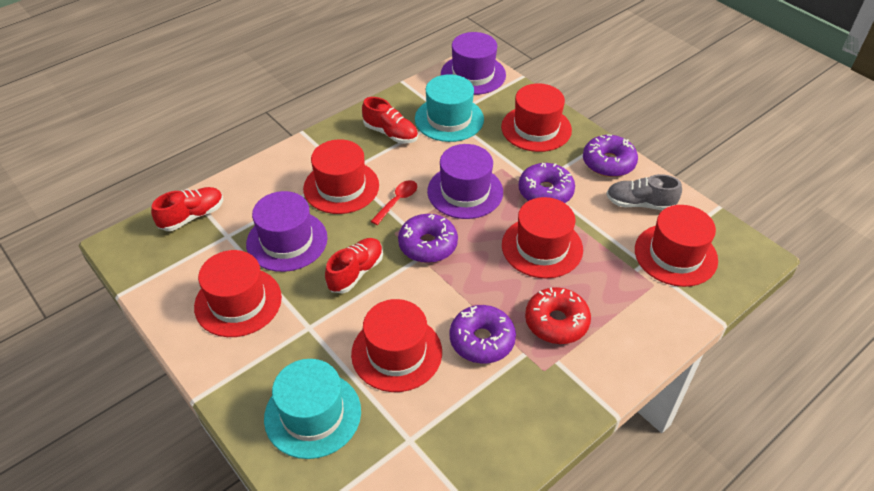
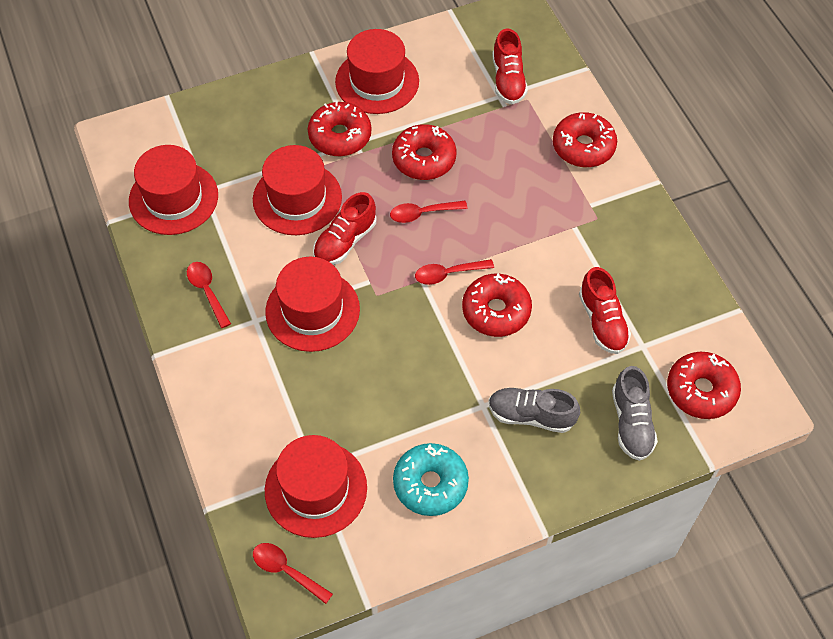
grey shoe: [606,174,682,210] = 1 -> [488,387,580,433] [612,366,658,461] = 2
purple donut: [398,214,458,263] [449,305,516,364] [519,163,575,203] [583,134,638,177] = 4 -> none = 0
purple hat: [246,191,328,272] [427,144,503,219] [441,32,506,95] = 3 -> none = 0
red donut: [525,287,591,344] = 1 -> [308,101,372,156] [392,124,456,180] [462,273,532,337] [553,112,617,167] [667,352,741,419] = 5
red hat: [194,250,282,337] [303,139,379,214] [351,299,442,392] [501,83,572,152] [502,197,583,279] [635,205,718,287] = 6 -> [129,145,218,235] [253,145,342,235] [265,257,360,352] [265,435,367,538] [335,29,419,114] = 5
red spoon: [371,180,417,225] = 1 -> [187,262,231,328] [253,543,333,604] [390,201,467,223] [415,259,494,285] = 4
turquoise donut: none = 0 -> [393,443,469,516] = 1
turquoise hat: [264,359,361,459] [415,74,484,142] = 2 -> none = 0

